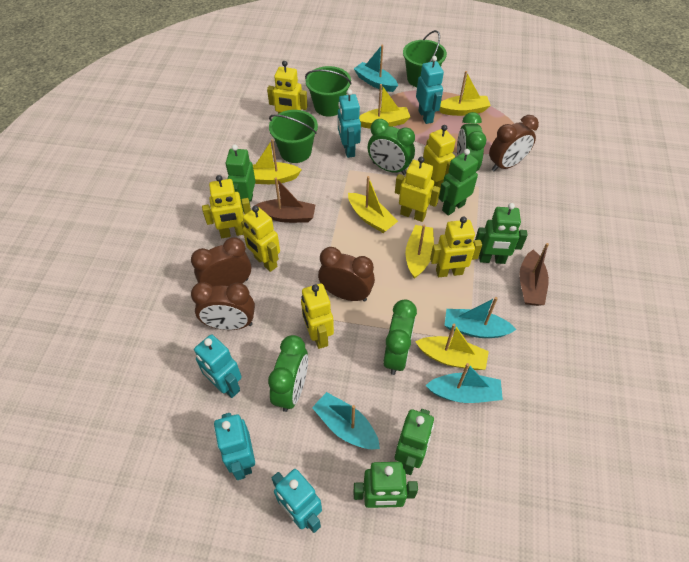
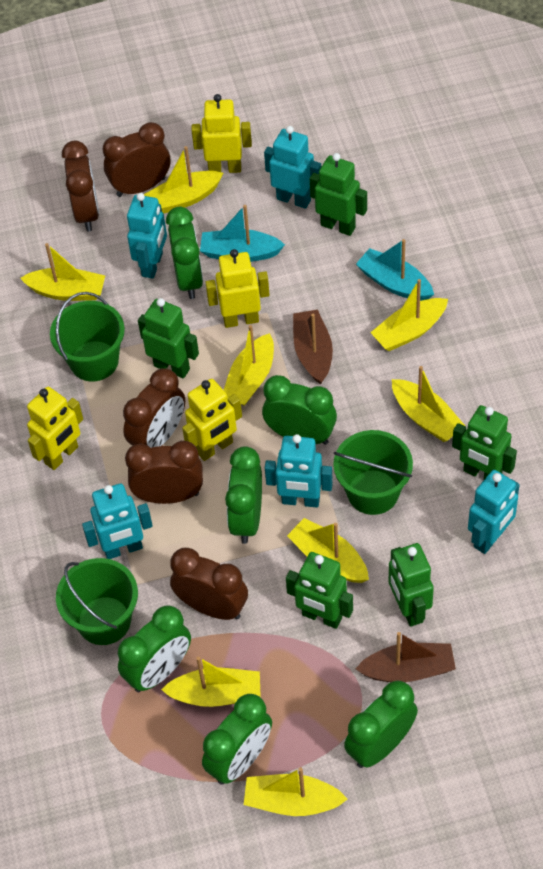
brown clock: [191,237,251,286] [191,282,255,330] [318,247,375,301] [489,115,539,172] = 4 -> [62,141,99,231] [103,122,170,197] [123,368,185,448] [125,441,203,504] [170,548,248,620] = 5
green clock: [268,335,308,412] [368,119,415,175] [383,299,417,375] [457,112,486,171] = 4 -> [118,605,191,692] [166,207,203,299] [202,694,272,785] [225,446,262,544] [262,375,337,445] [344,681,418,768] = 6
turquoise boat: [312,392,380,449] [354,44,398,92] [425,363,503,403] [444,297,517,338] = 4 -> [200,205,285,262] [356,239,434,301] = 2
yellow boat: [253,139,302,184] [348,176,398,233] [359,84,410,128] [405,225,434,279] [415,324,489,370] [440,71,491,116] = 6 -> [20,243,105,301] [144,146,223,214] [161,657,261,707] [224,325,274,406] [244,767,347,816] [287,518,369,583] [370,279,448,351] [392,366,465,442] = 8
yellow robot: [202,175,251,238] [241,206,280,272] [267,61,308,114] [301,283,334,349] [395,157,441,222] [423,125,456,188] [430,216,482,277] = 7 -> [27,387,83,470] [182,379,242,461] [191,94,252,173] [205,249,270,328] = 4

